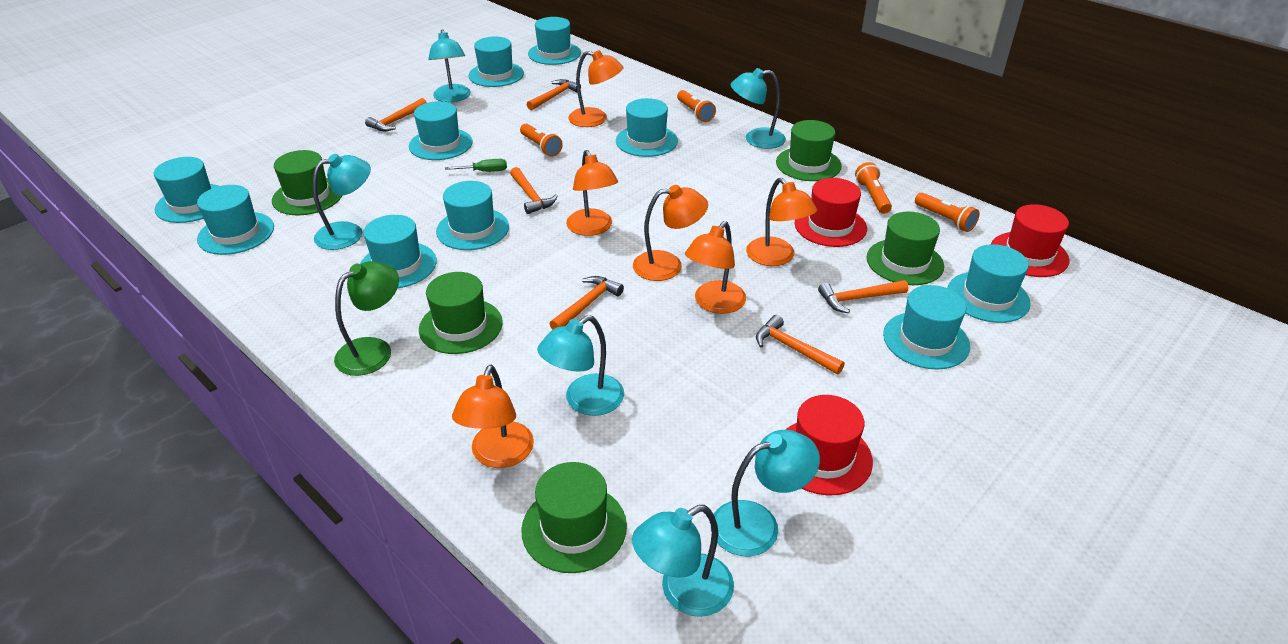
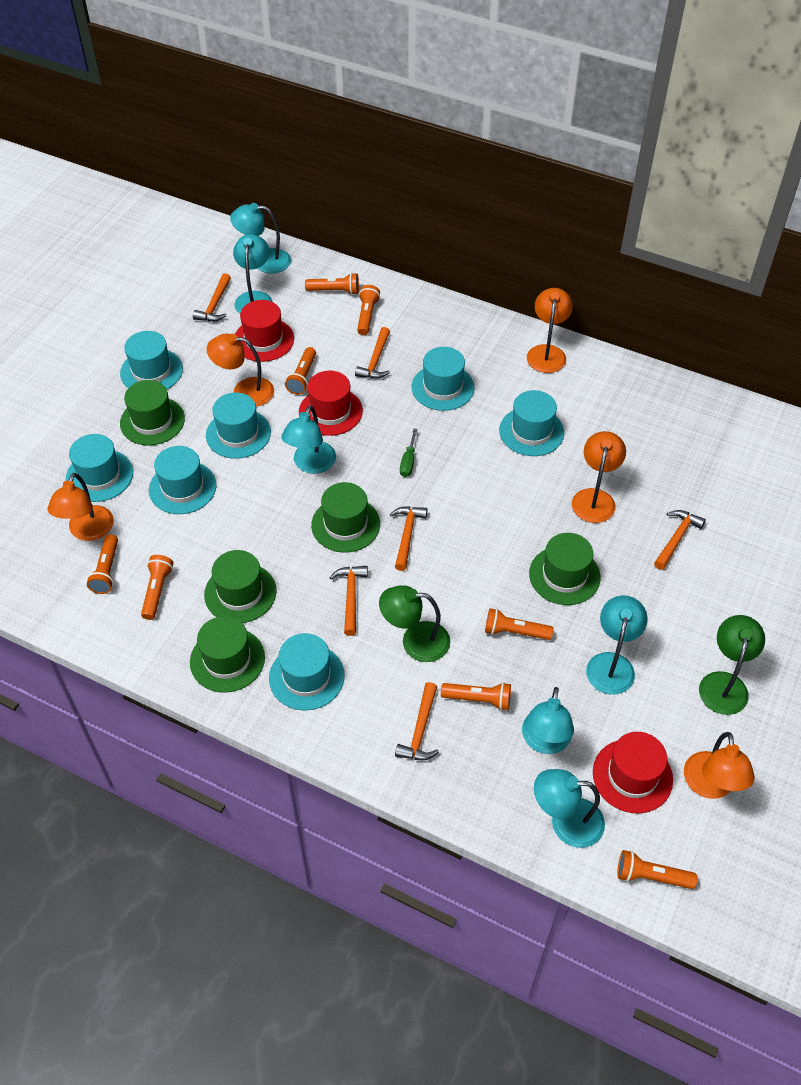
green lamp: [334,261,399,376] = 1 -> [379,585,450,662] [699,615,765,715] = 2
orange flashlight: [520,124,563,157] [677,90,716,122] [855,162,892,214] [915,192,980,232] = 4 -> [87,534,118,594] [141,555,173,620] [285,347,316,395] [305,273,359,295] [357,285,380,335] [441,682,511,710] [485,608,553,640] [617,850,697,889] = 8
orange lamp: [452,365,534,468] [566,150,618,236] [569,50,623,127] [633,185,708,281] [685,221,746,314] [746,178,817,266] = 6 -> [48,473,114,541] [206,334,274,407] [527,288,573,373] [572,431,626,523] [684,732,755,799] = 5
turquoise hat: [154,157,219,223] [197,185,274,255] [360,215,437,288] [409,101,472,160] [436,181,509,250] [468,37,524,87] [528,17,581,65] [616,98,678,157] [883,285,970,369] [948,244,1031,323] = 10 -> [66,434,133,502] [120,331,183,389] [149,446,217,514] [206,393,271,459] [269,633,345,711] [411,347,475,411] [499,390,564,456] = 7

